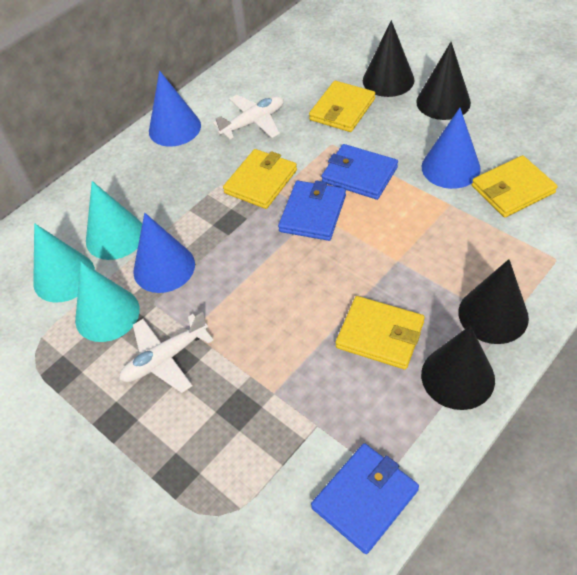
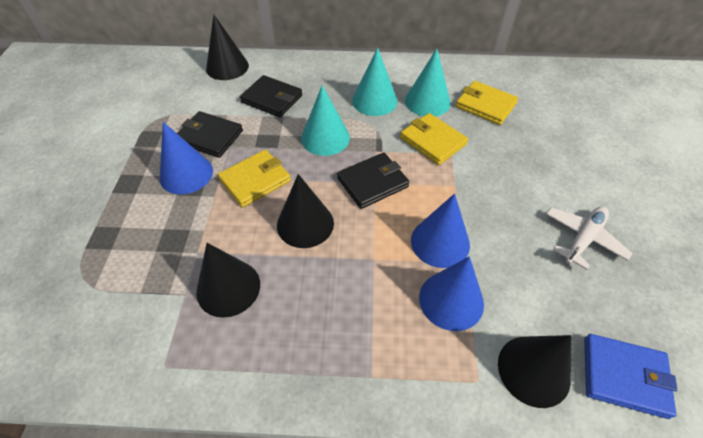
black wallet: none = 0 -> [177,111,243,158] [240,75,302,117] [337,152,409,209] = 3
blue wallet: [278,180,346,241] [311,443,419,554] [321,144,398,200] = 3 -> [584,334,677,419] = 1
white plane: [119,312,214,393] [213,95,284,139] = 2 -> [546,206,632,270] = 1
yellow wallet: [223,149,297,209] [309,81,375,132] [335,296,425,370] [472,155,558,217] = 4 -> [218,150,291,207] [400,113,468,165] [456,81,518,125] = 3

